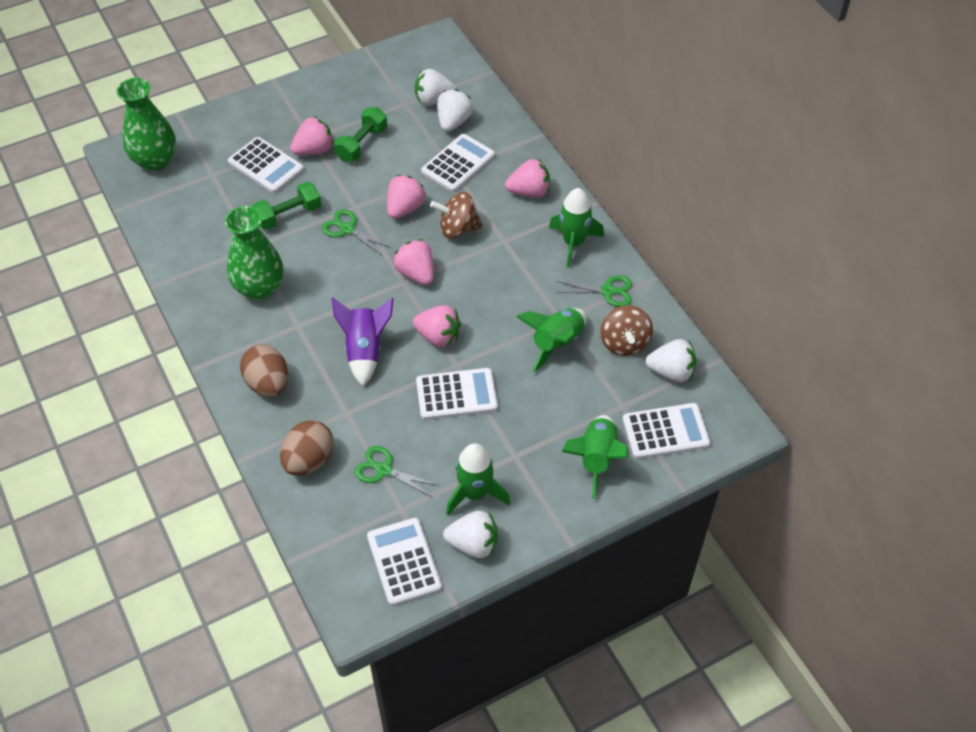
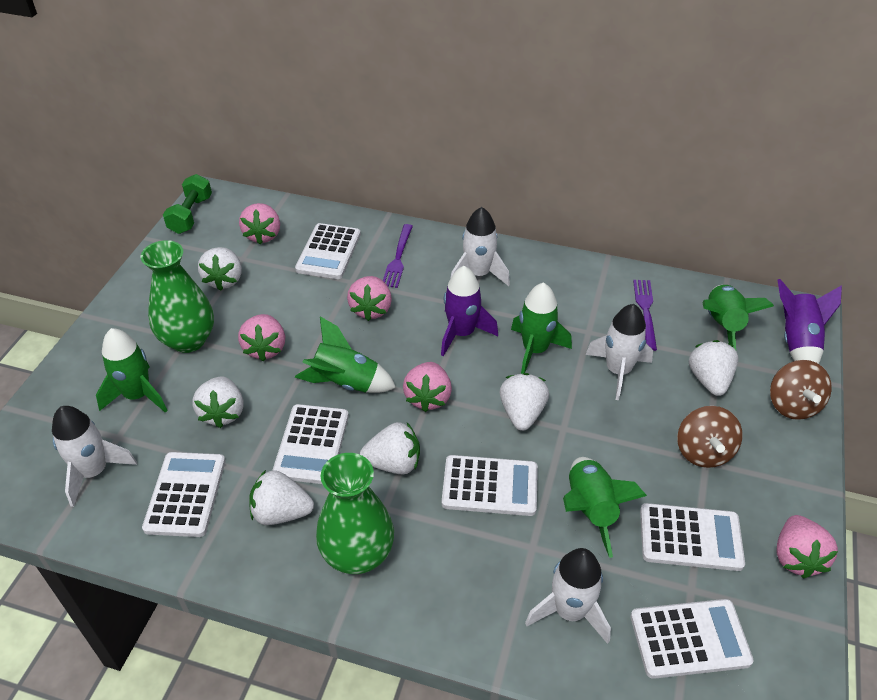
brown egg: [240,344,288,397] [280,420,334,475] = 2 -> none = 0
green dumbbell: [252,182,321,230] [334,107,387,162] = 2 -> [163,174,212,234] = 1
green rocket: [446,443,511,515] [516,308,587,373] [549,188,604,267] [561,415,628,499] = 4 -> [96,328,168,413] [295,316,396,393] [511,283,572,374] [563,457,647,558] [702,285,774,350] = 5
green scissors: [322,209,391,255] [355,446,440,497] [555,275,632,307] = 3 -> none = 0
purple fork: none = 0 -> [383,224,413,288] [633,280,657,351] = 2
purple rocket: [332,298,393,386] = 1 -> [441,266,498,356] [778,279,842,364] = 2
white calculator: [228,137,304,193] [367,518,442,606] [416,368,498,420] [421,134,495,192] [622,403,710,459] = 5 -> [142,452,225,537] [272,404,349,484] [295,223,361,279] [442,455,538,516] [630,599,754,679] [640,503,745,571] = 6
white rocket: none = 0 -> [52,406,137,507] [450,207,510,286] [525,548,611,644] [586,304,653,400] = 4
white strawberry: [415,69,457,106] [437,89,473,132] [443,511,498,558] [645,339,697,382] = 4 -> [192,376,243,428] [198,247,242,291] [249,470,314,525] [360,422,420,474] [500,373,549,431] [689,340,738,396] = 6

